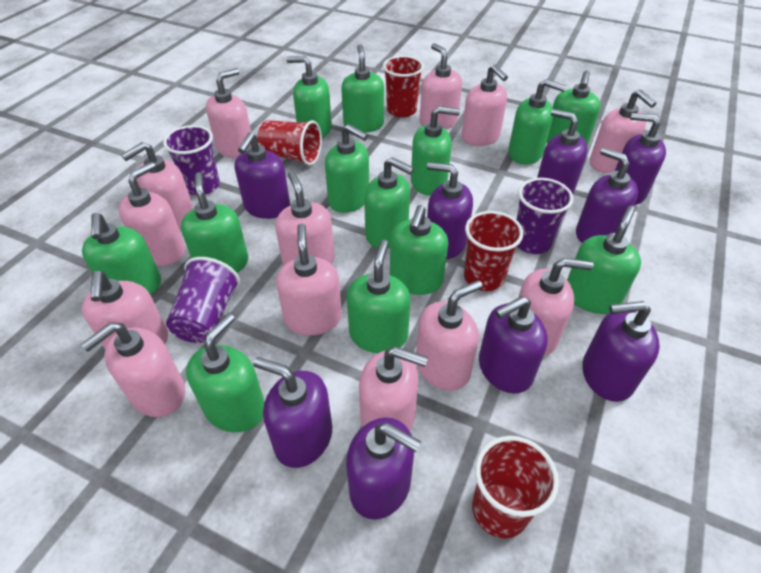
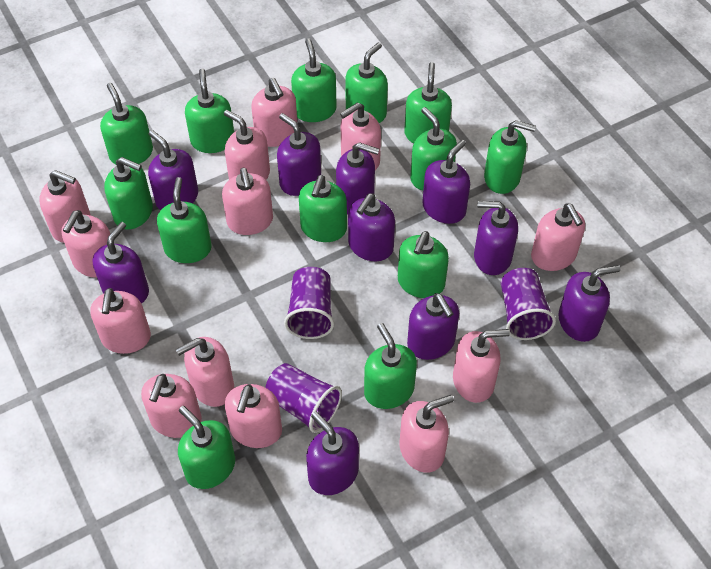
purple soap dispenser: [235,132,290,219] [253,357,332,468] [346,418,421,519] [427,162,473,259] [479,296,548,394] [537,109,588,194] [576,147,638,243] [582,301,660,402] [615,113,666,205] = 9 -> [93,222,149,303] [148,130,198,210] [277,113,321,196] [306,411,359,495] [336,142,379,214] [348,193,395,261] [407,293,459,360] [422,140,470,224] [474,201,518,275] [558,265,620,342] = 10
red cup: [257,120,322,166] [383,56,424,118] [464,211,523,291] [472,436,559,538] = 4 -> none = 0

